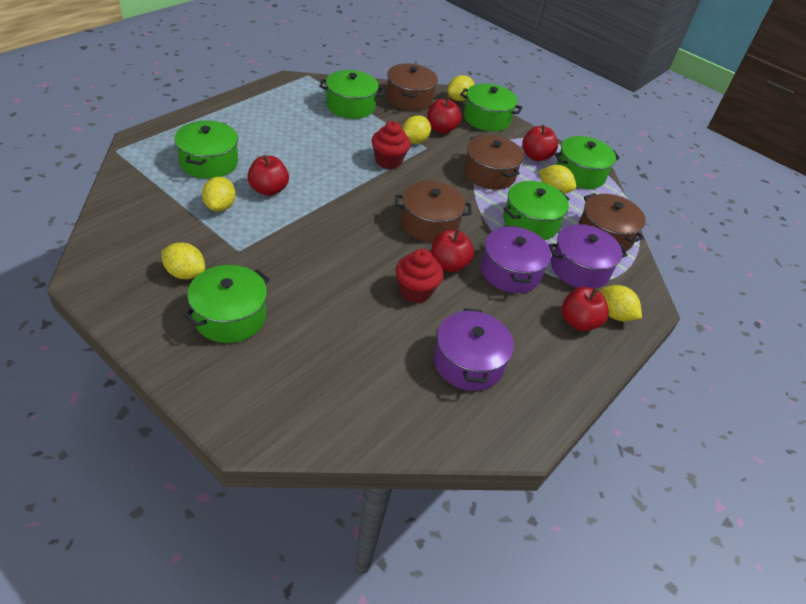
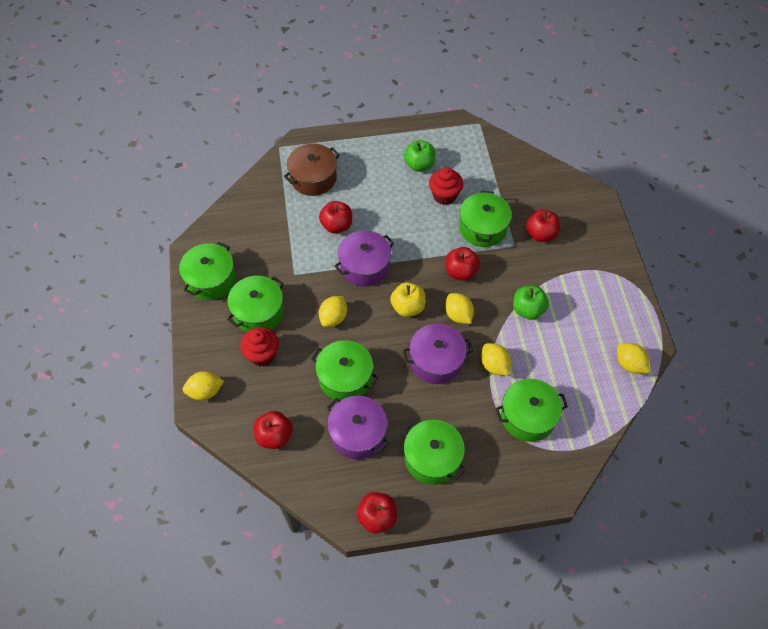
brown pot: [386,64,438,111] [395,181,472,242] [464,135,524,190] [578,193,646,251] = 4 -> [284,144,340,196] = 1
green apple: none = 0 -> [404,140,435,172] [513,285,549,320] = 2
yellow apple: none = 0 -> [390,282,426,317] = 1
yellow lemon: [161,242,205,279] [202,177,236,212] [402,115,431,144] [448,75,475,101] [539,165,576,194] [600,285,642,321] = 6 -> [182,371,224,401] [319,296,347,327] [445,293,474,324] [481,343,511,376] [617,343,650,374] = 5

